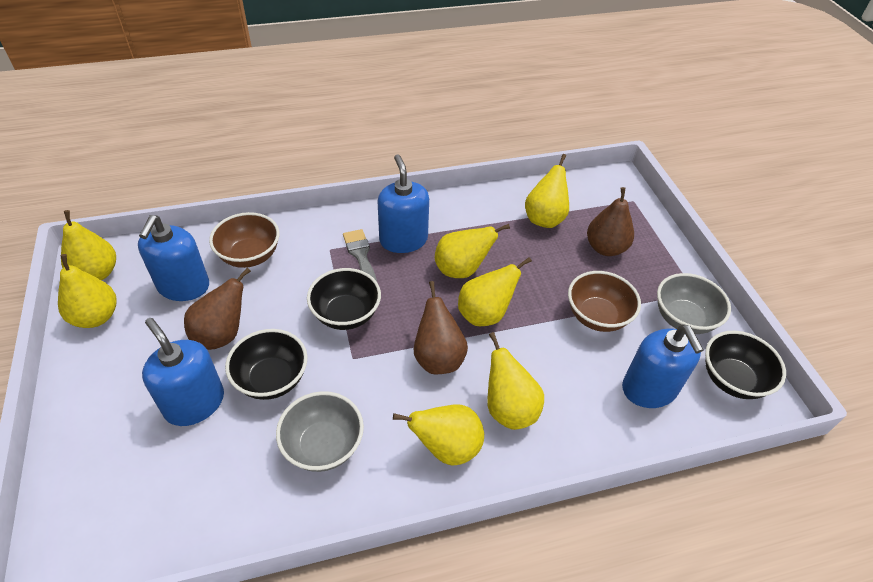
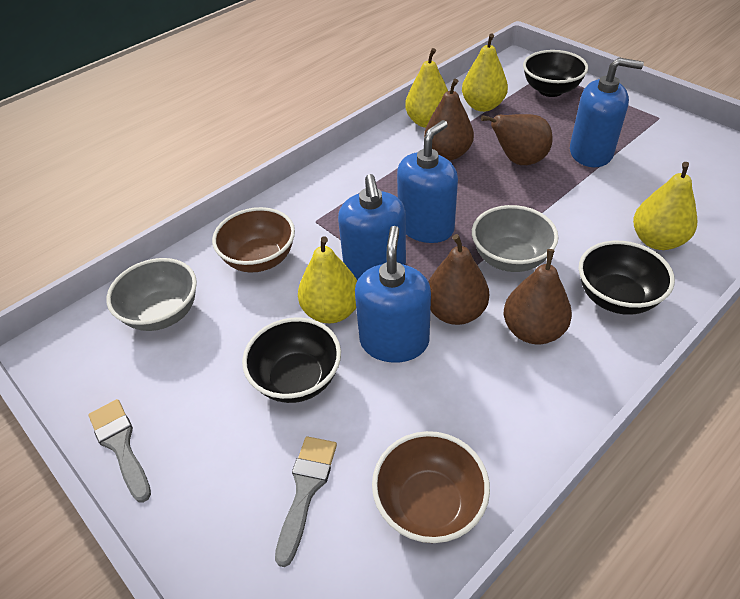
brown pear: [184,267,251,350] [414,281,468,374] [587,187,634,256] = 3 -> [424,79,474,160] [428,234,489,325] [481,114,553,165] [504,249,572,344] = 4
grey brush: [343,229,377,281] = 1 -> [88,399,151,503] [275,436,337,567] = 2
yellow pear: [58,254,117,328] [61,210,116,280] [393,404,484,466] [435,224,510,278] [458,257,532,326] [487,332,544,430] [525,154,569,228] = 7 -> [298,236,357,323] [405,48,448,128] [462,33,508,112] [633,162,697,250] = 4

